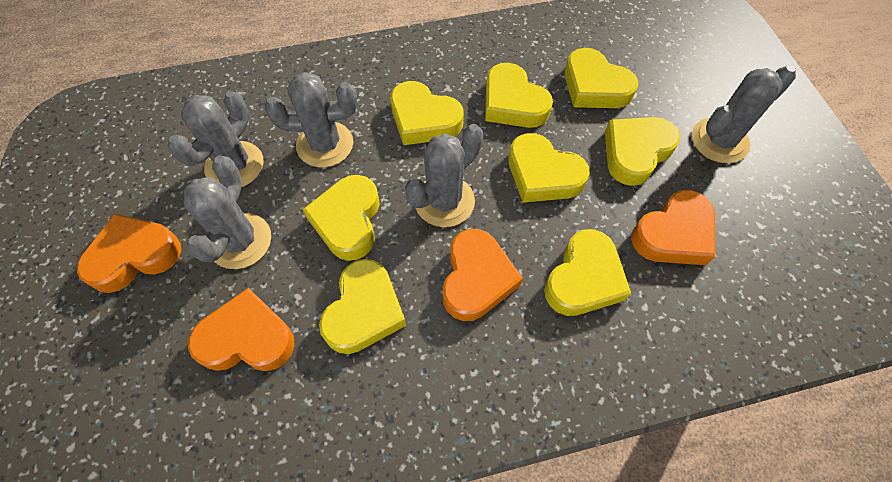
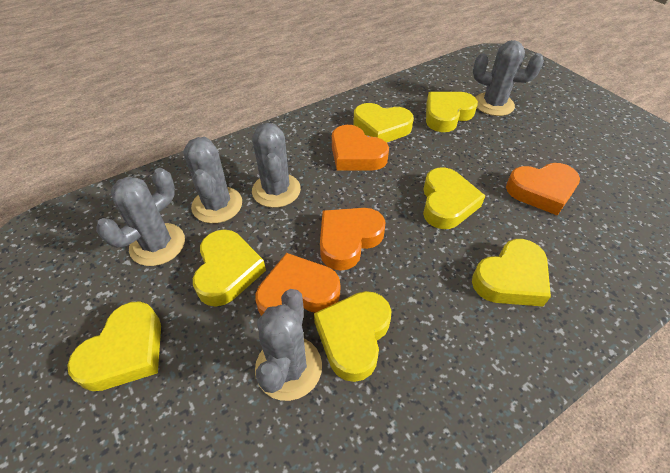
yellow heart: [303,175,380,261] [319,259,406,354] [390,81,464,145] [485,63,553,128] [508,133,590,203] [544,229,631,316] [565,48,638,108] [605,117,680,186] = 8 -> [67,302,161,391] [193,229,266,306] [314,291,391,382] [353,103,414,143] [423,167,485,229] [426,92,478,132] [472,239,551,307] = 7

